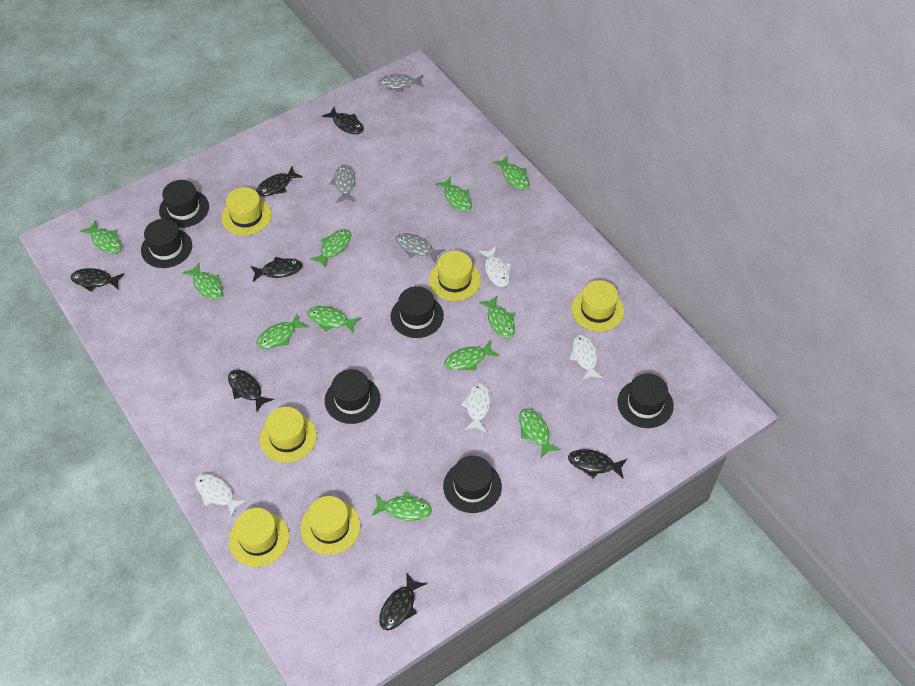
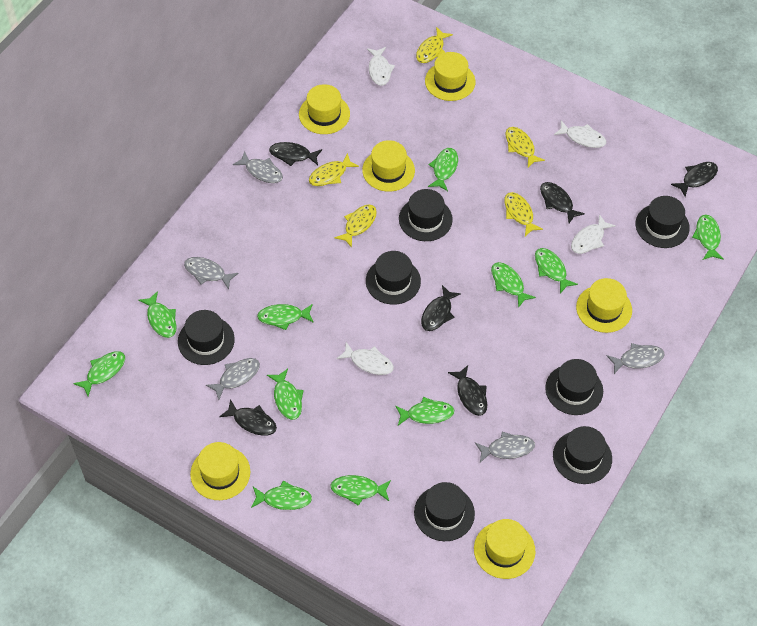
black fish: [71,268,124,292] [228,370,274,412] [250,257,303,282] [256,167,303,196] [322,107,364,134] [379,572,427,630] [568,449,627,479] = 7 -> [219,399,277,436] [269,142,322,166] [421,285,461,331] [448,365,487,416] [540,182,585,223] [671,162,718,197] = 6
black hat: [141,219,192,268] [159,180,209,228] [325,369,381,424] [391,286,444,338] [443,456,502,513] [617,373,674,428] = 6 -> [178,310,235,365] [366,251,421,305] [399,189,453,241] [414,482,475,541] [545,359,603,415] [553,426,612,484] [636,196,690,248] = 7
grey fish: [330,164,355,203] [378,74,424,92] [396,233,445,263] = 3 -> [184,257,239,290] [206,358,260,400] [233,151,283,183] [475,432,535,463] [607,343,664,374] = 5
yellow fish: none = 0 -> [309,153,359,186] [335,205,377,248] [416,27,453,63] [504,192,543,236] [505,127,545,168] = 5

